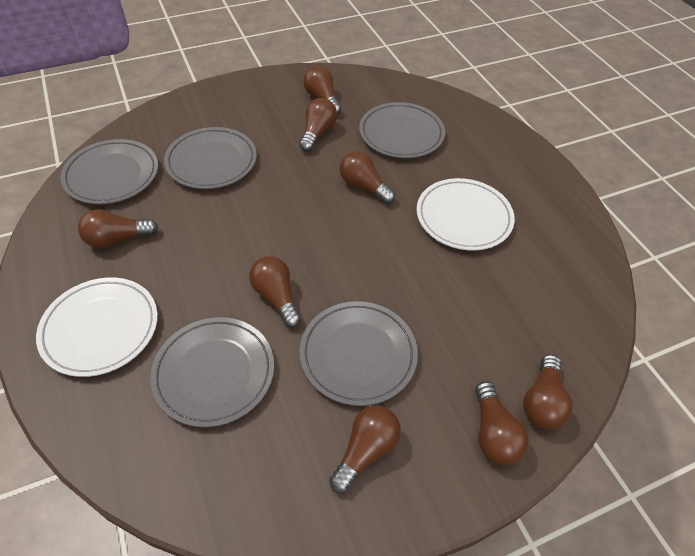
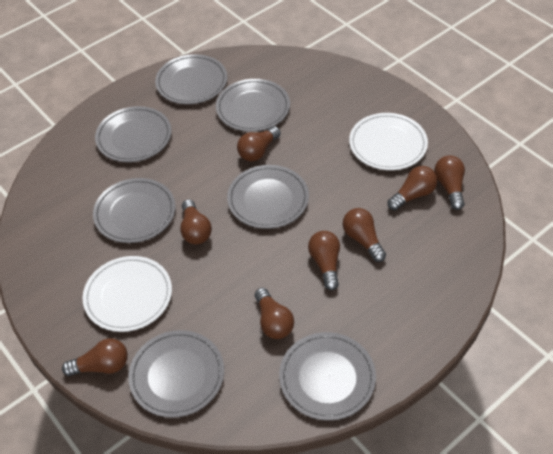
grey plate: [60,139,158,204] [150,317,274,427] [164,127,257,189] [300,301,418,406] [359,102,445,158] = 5 -> [93,178,176,243] [95,106,172,162] [128,330,224,418] [155,54,227,104] [216,79,290,132] [227,165,309,229] [279,332,376,420] = 7

